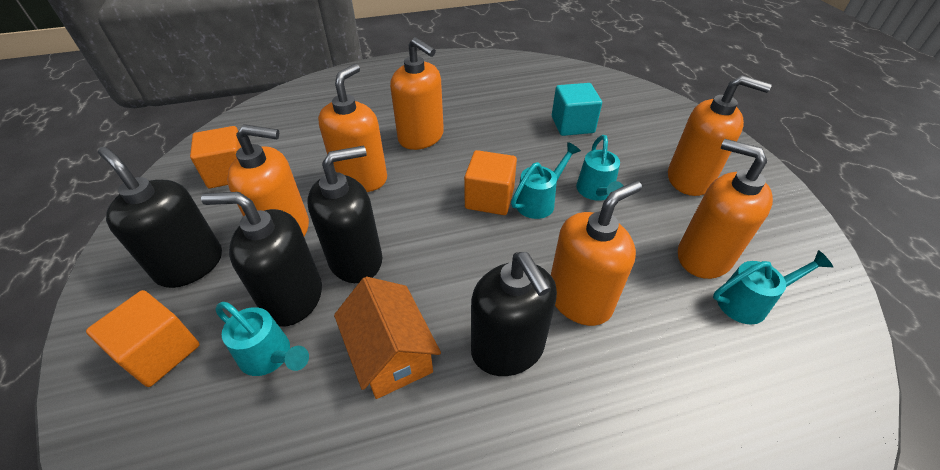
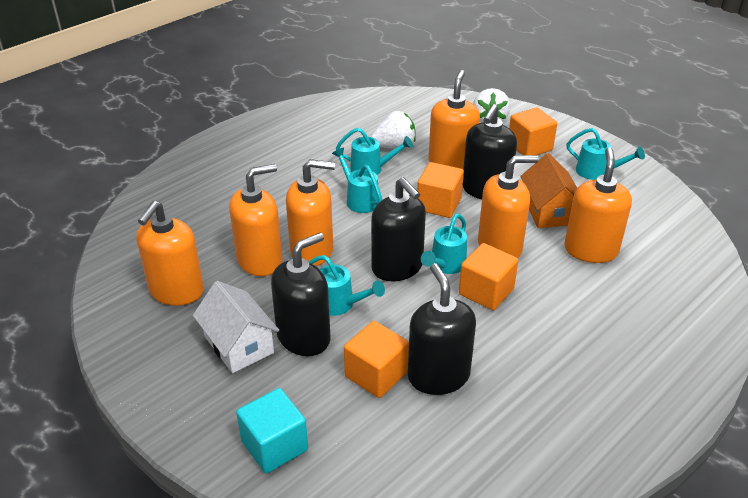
orange cube: [86,290,200,387] [190,126,241,188] [464,150,517,215] = 3 -> [344,321,409,398] [417,162,464,218] [459,243,518,310] [509,107,557,155] = 4
turquoise watering can: [215,302,309,376] [511,142,581,219] [576,135,623,201] [713,250,833,325] = 4 -> [309,255,385,316] [332,148,382,213] [336,128,413,175] [421,214,467,274] [566,128,645,180] = 5
white house: none = 0 -> [193,281,279,373] = 1
white strawberry: none = 0 -> [371,111,416,149] [473,88,510,123] = 2

